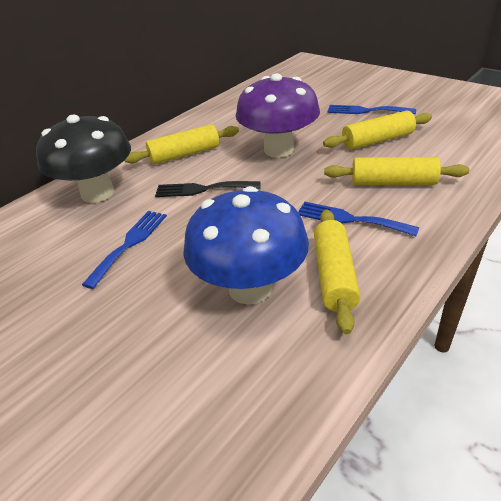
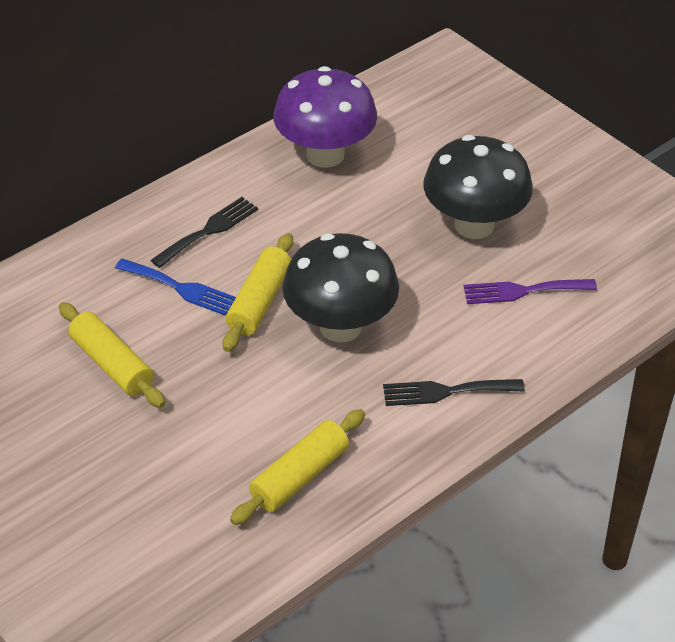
black fork: [155,181,261,197] = 1 -> [151,197,258,268] [383,379,525,406] = 2
black mushroom: [36,114,131,203] = 1 -> [282,233,399,342] [423,135,533,239] = 2
blue fork: [82,211,167,289] [298,202,419,236] [327,105,416,114] = 3 -> [115,259,236,316] = 1
blue mushroom: [183,186,309,305] = 1 -> none = 0
purple fork: none = 0 -> [463,279,597,304] = 1
yellow rolling pin: [124,124,239,164] [314,209,360,335] [323,111,432,150] [324,157,469,185] = 4 -> [59,302,165,408] [223,233,293,352] [230,409,365,525] = 3

